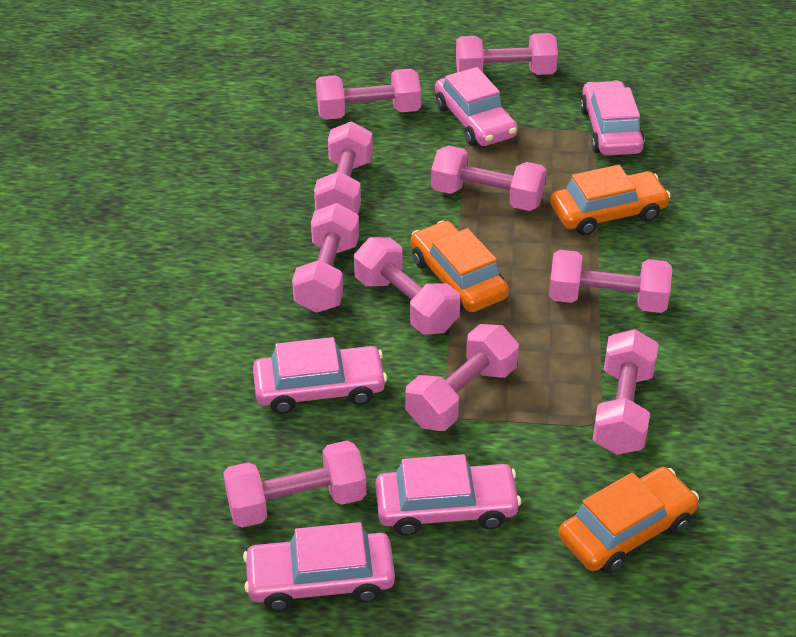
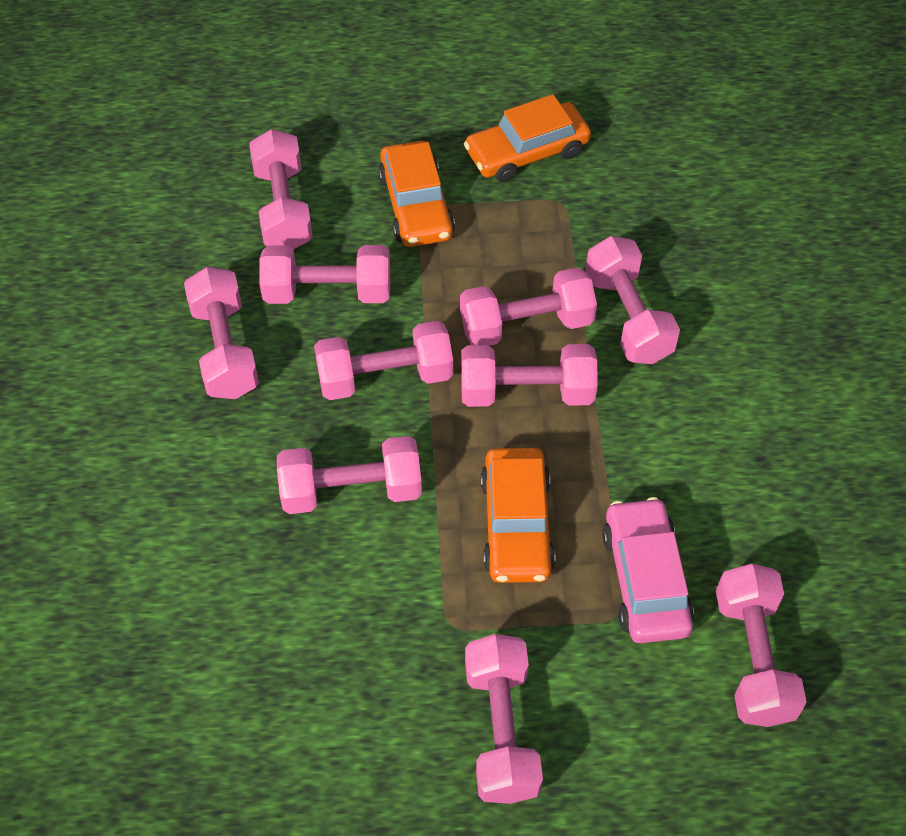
pink car: [243,522,395,611] [253,337,387,414] [375,454,521,536] [435,67,518,146] [580,80,645,156] = 5 -> [602,497,694,643] = 1

